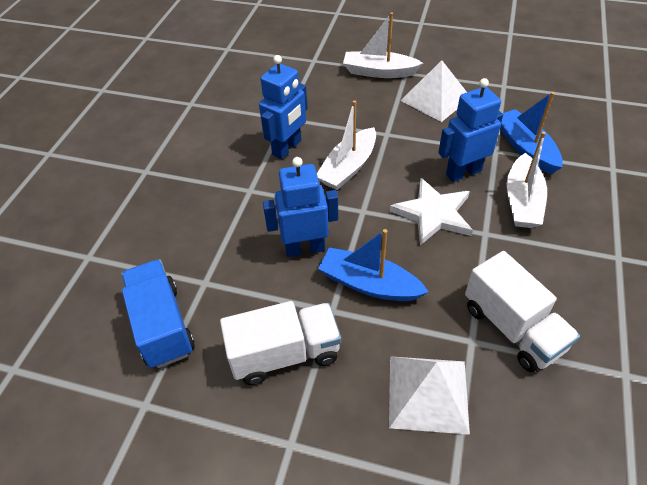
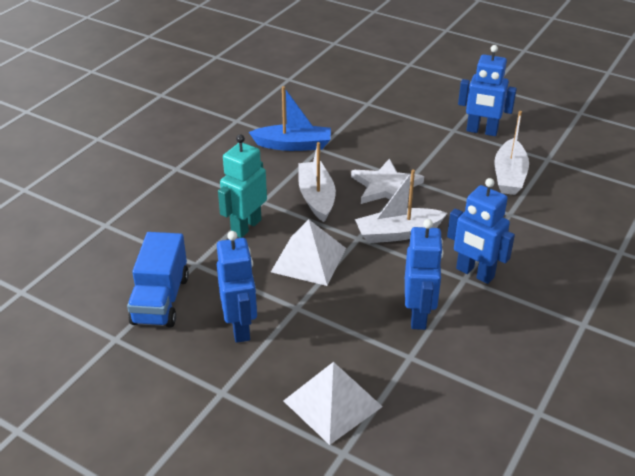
blue boat: [318,229,429,301] [500,92,563,174] = 2 -> [249,86,331,151] = 1
blue robot: [259,55,307,159] [263,157,338,257] [438,78,503,182] = 3 -> [217,231,257,343] [405,219,444,330] [447,178,515,284] [458,45,517,136] = 4
turquoise robot: none = 0 -> [218,134,267,238] = 1
white truck: [220,301,341,385] [465,251,580,372] = 2 -> none = 0

